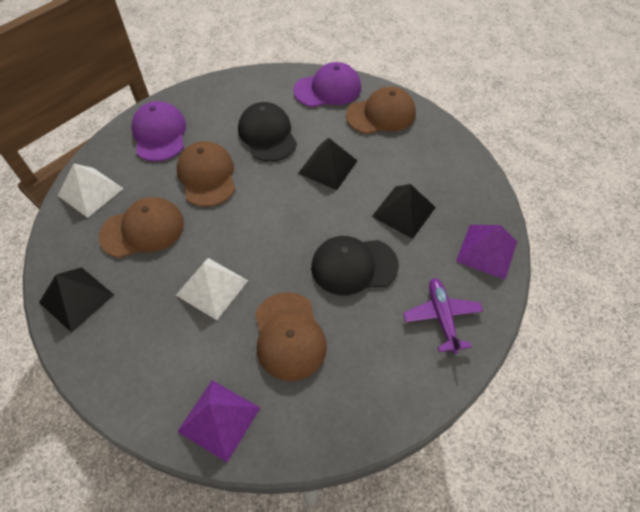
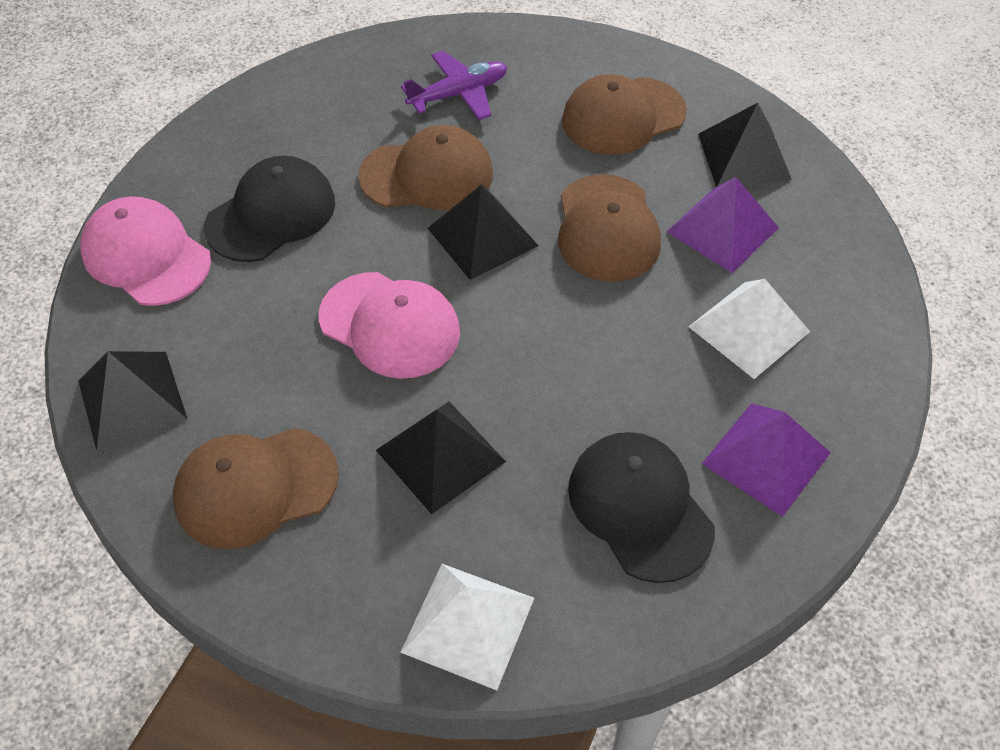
black pyramid: [39,267,114,333] [298,138,358,190] [372,184,436,239] = 3 -> [78,351,187,451] [376,402,506,514] [428,184,539,280] [698,103,792,187] = 4
pink cap: none = 0 -> [80,196,211,306] [319,272,460,379] = 2
purple cap: [131,101,186,162] [293,62,361,107] = 2 -> none = 0

